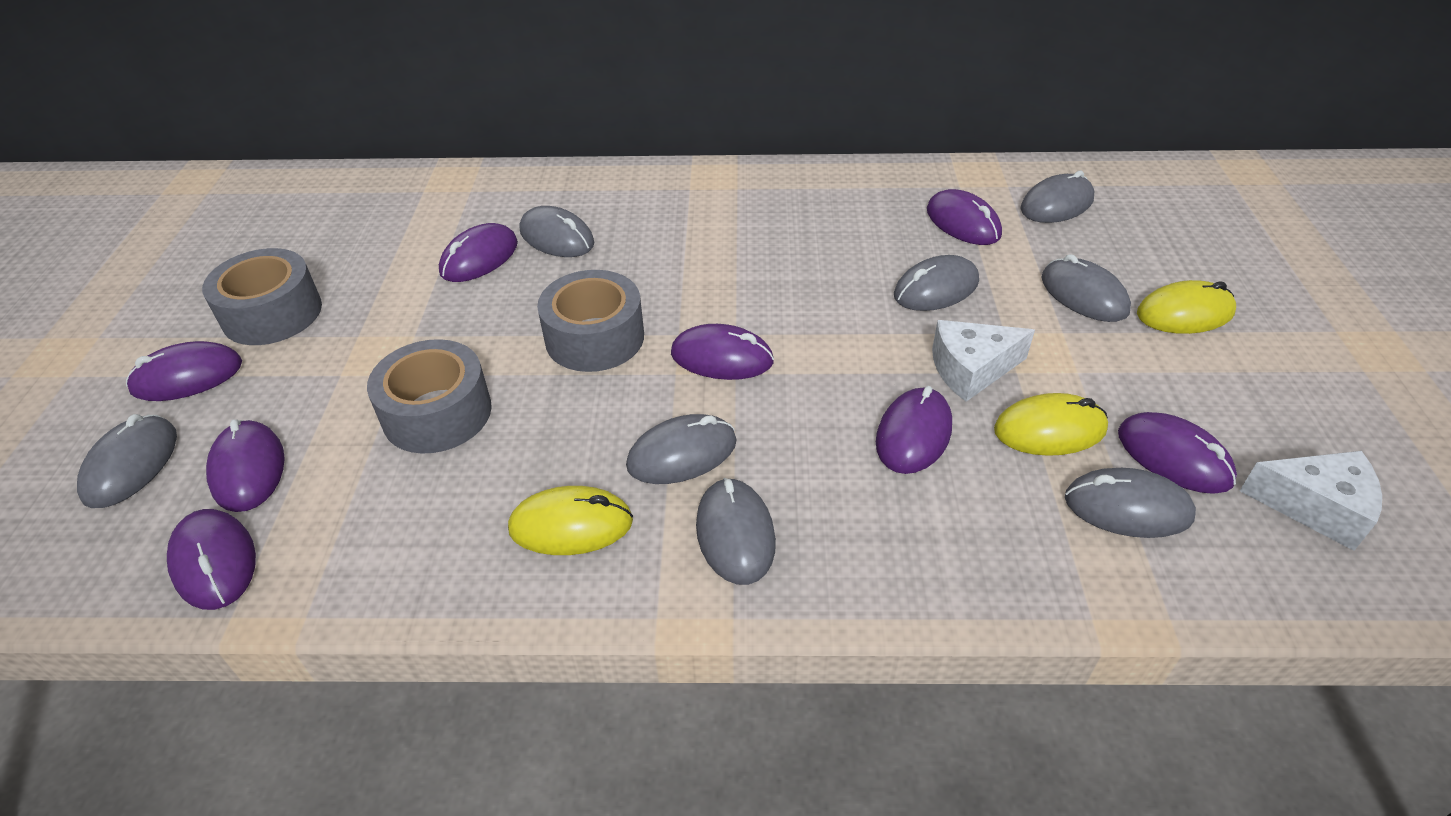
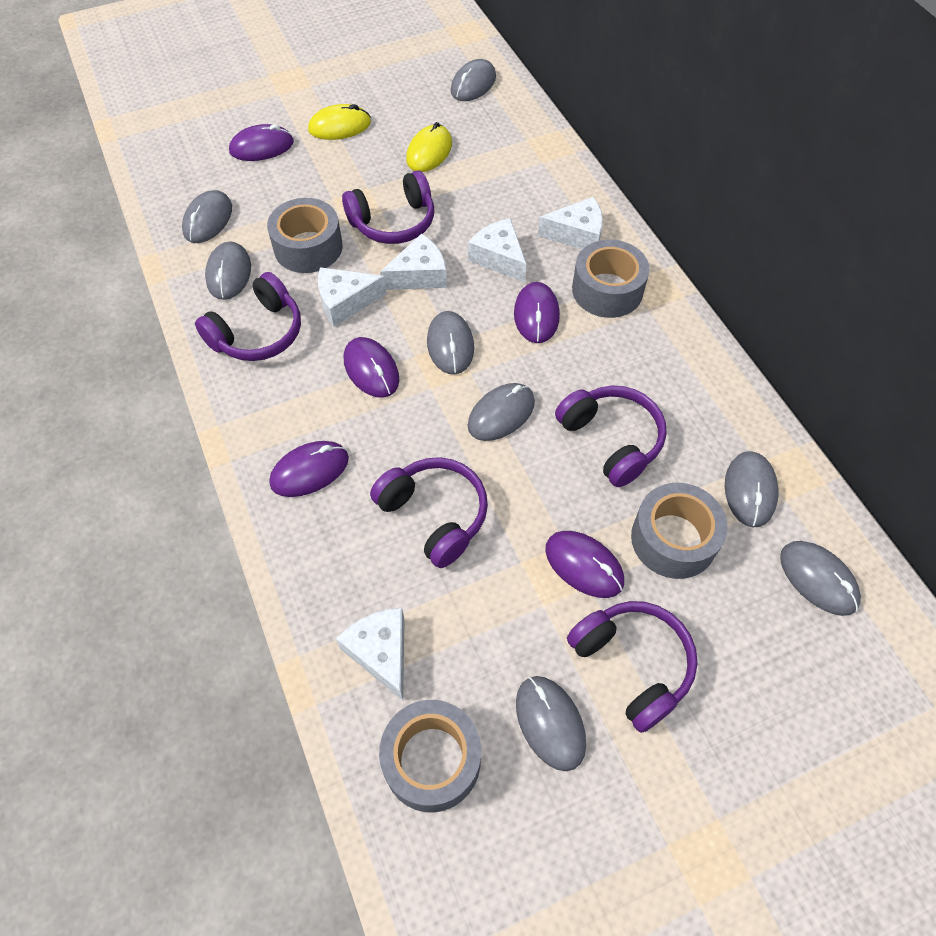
grey tape: [202,248,322,345] [367,339,492,454] [537,270,644,372] = 3 -> [267,198,343,273] [379,700,481,813] [572,240,649,318] [631,483,728,579] = 4
purple headphones: none = 0 -> [195,272,301,361] [342,170,434,244] [370,457,488,568] [555,386,667,487] [567,601,698,733] = 5
purple mouse: [126,341,242,401] [167,509,256,610] [206,419,285,512] [439,223,518,282] [671,324,774,380] [876,386,952,474] [927,189,1002,245] [1118,412,1237,494] = 8 -> [229,124,294,161] [269,441,349,497] [344,337,399,398] [514,282,560,343] [545,531,624,598] = 5
white cheese: [932,320,1035,402] [1240,451,1382,551] = 2 -> [318,267,386,327] [336,608,404,700] [380,233,447,290] [468,218,526,282] [538,197,603,249] = 5
yellow mouse: [508,486,633,555] [994,393,1108,456] [1137,280,1236,334] = 3 -> [308,104,371,140] [406,122,452,172] = 2

